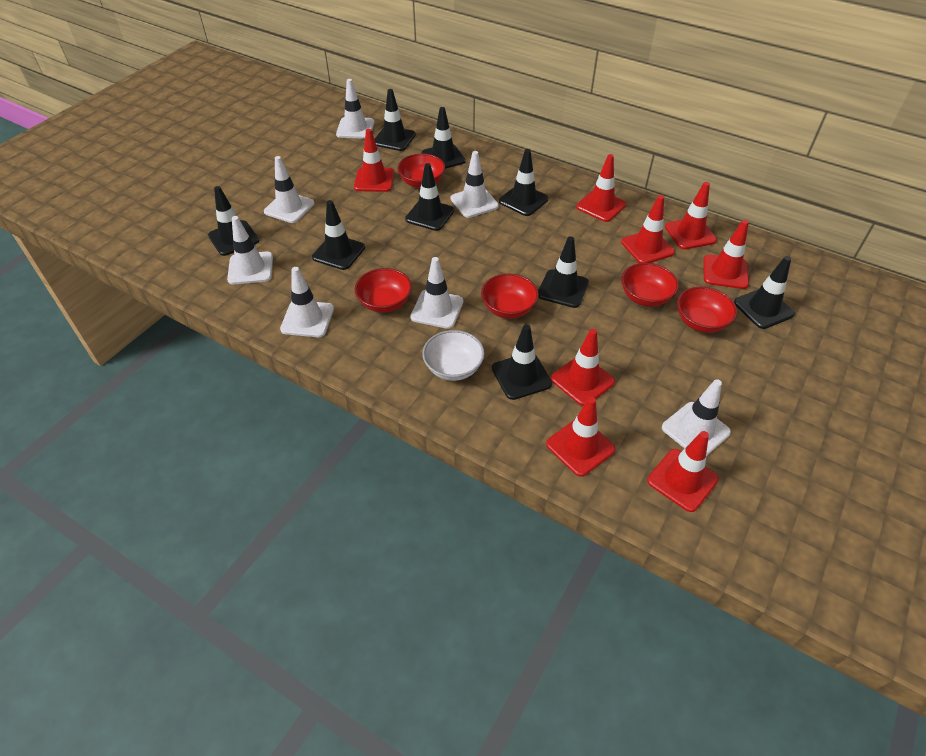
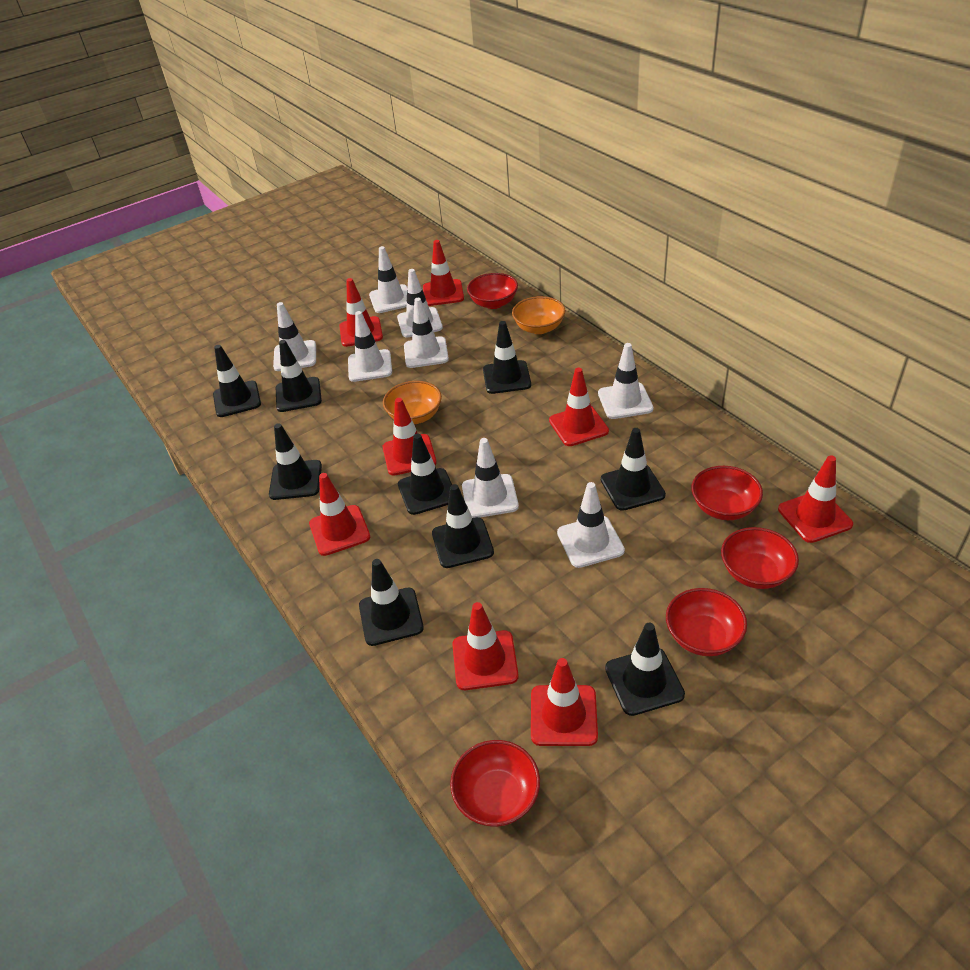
orange bowl: none = 0 -> [383,381,442,424] [512,296,566,334] = 2
white bowl: [422,330,485,381] = 1 -> none = 0
white traffic cone: [227,216,273,284] [264,156,314,223] [280,267,334,337] [336,79,375,139] [410,257,463,329] [450,151,499,218] [662,379,731,455] = 7 -> [273,302,316,371] [348,311,392,382] [369,246,408,313] [397,269,443,337] [404,298,449,368] [462,438,519,518] [557,482,625,568] [598,343,653,419] = 8

